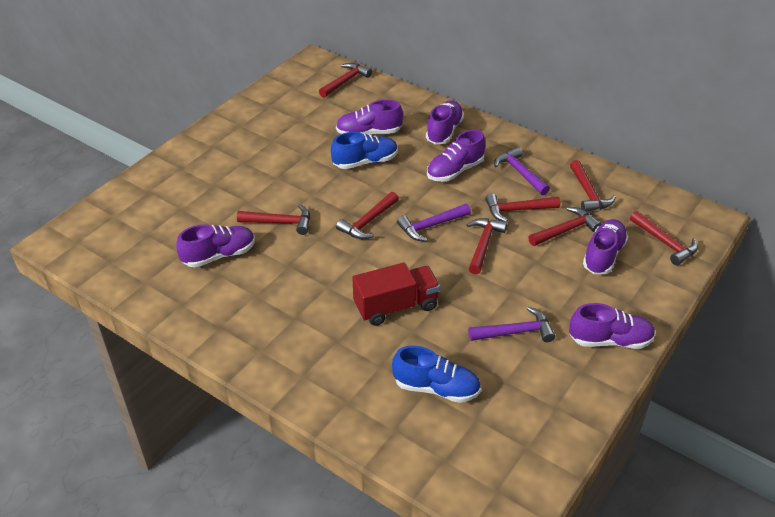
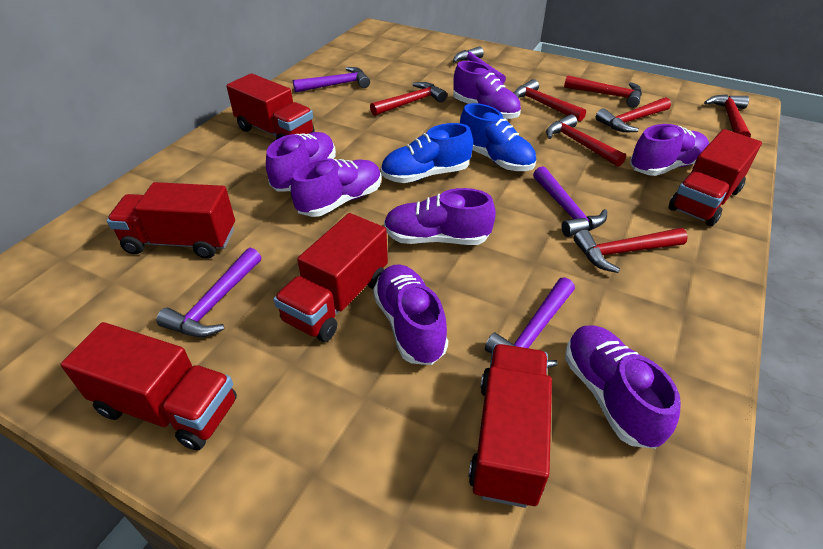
purple hammer: [397,204,471,241] [468,307,555,342] [494,147,550,195] = 3 -> [156,248,261,337] [293,67,370,93] [453,46,506,84] [485,277,575,368] [533,166,607,237] = 5
purple shoe: [176,224,255,267] [336,100,403,134] [426,100,464,144] [427,130,486,182] [569,303,655,349] [583,219,628,274] = 6 -> [266,132,336,192] [291,158,381,217] [373,264,448,365] [384,188,496,245] [453,61,521,119] [565,325,681,449] [630,124,709,176] = 7
red hammer: [237,204,310,235] [319,63,372,98] [336,192,399,239] [466,218,507,274] [485,194,560,221] [529,207,601,246] [570,160,616,212] [630,211,698,265] = 8 -> [370,82,447,116] [514,79,586,122] [546,114,626,167] [564,75,642,108] [574,228,688,273] [596,97,671,132] [704,94,751,138] = 7
red truck: [352,263,440,326] = 1 -> [61,322,237,450] [107,182,235,259] [226,73,315,140] [274,213,388,342] [468,344,552,508] [669,129,762,226] = 6

